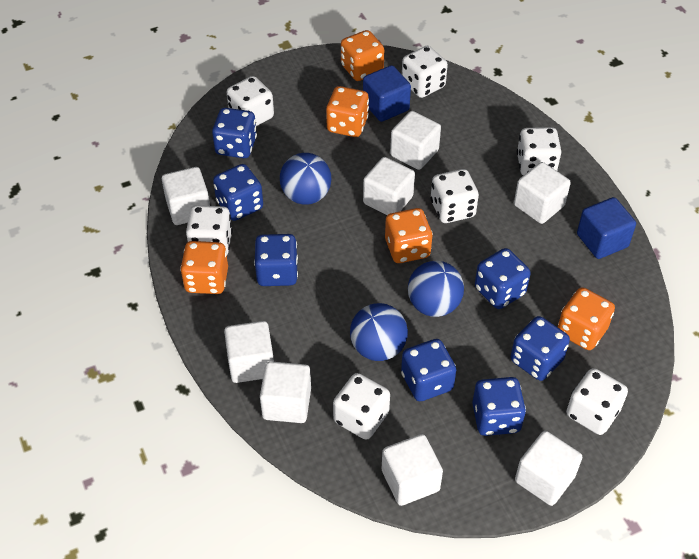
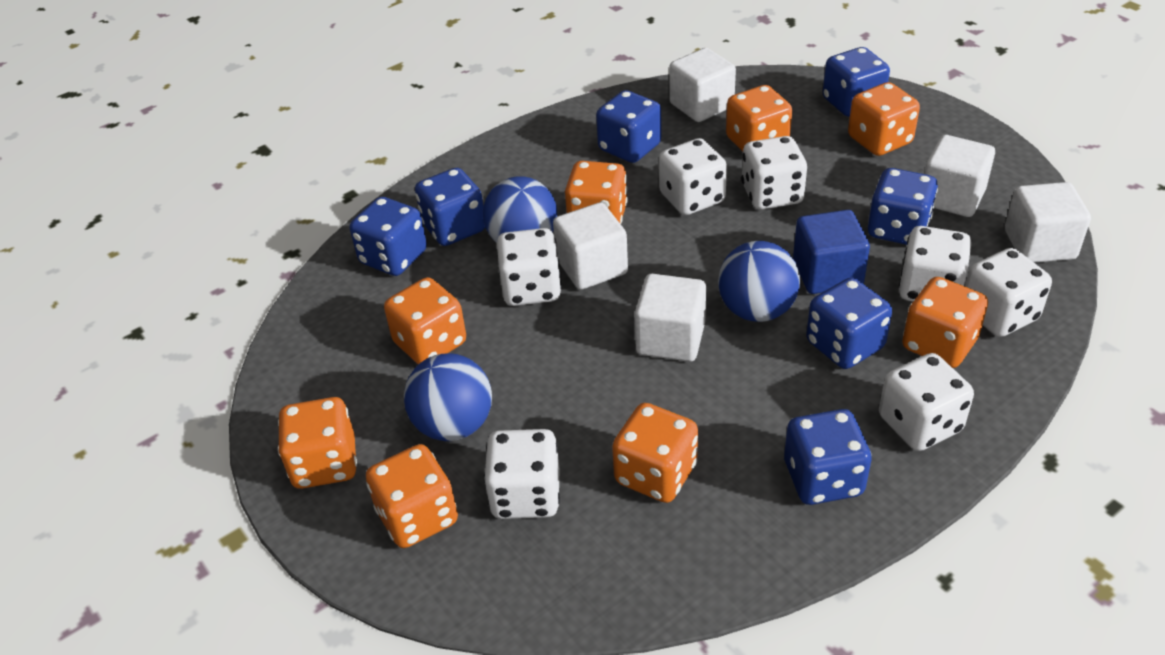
blue cube: [363,65,411,122] [577,197,636,259] = 2 -> [793,210,870,294] = 1
orange dice: [180,241,228,294] [326,86,369,137] [341,30,385,81] [385,208,433,263] [558,287,615,350] = 5 -> [278,397,357,489] [366,444,458,548] [384,277,466,365] [565,161,628,224] [612,403,698,503] [726,85,792,151] [848,82,920,156] [902,277,988,368] = 8
white cube: [162,167,210,225] [224,321,274,383] [260,361,311,423] [363,157,415,215] [382,434,443,506] [390,111,441,170] [514,162,571,224] [515,431,583,506] = 8 -> [553,202,628,290] [635,274,706,362] [669,48,736,122] [924,135,995,217] [1005,182,1091,263] = 5

